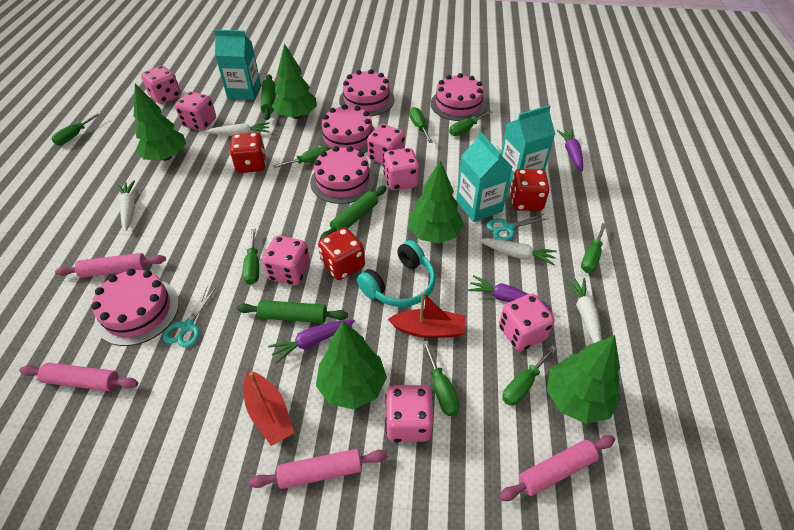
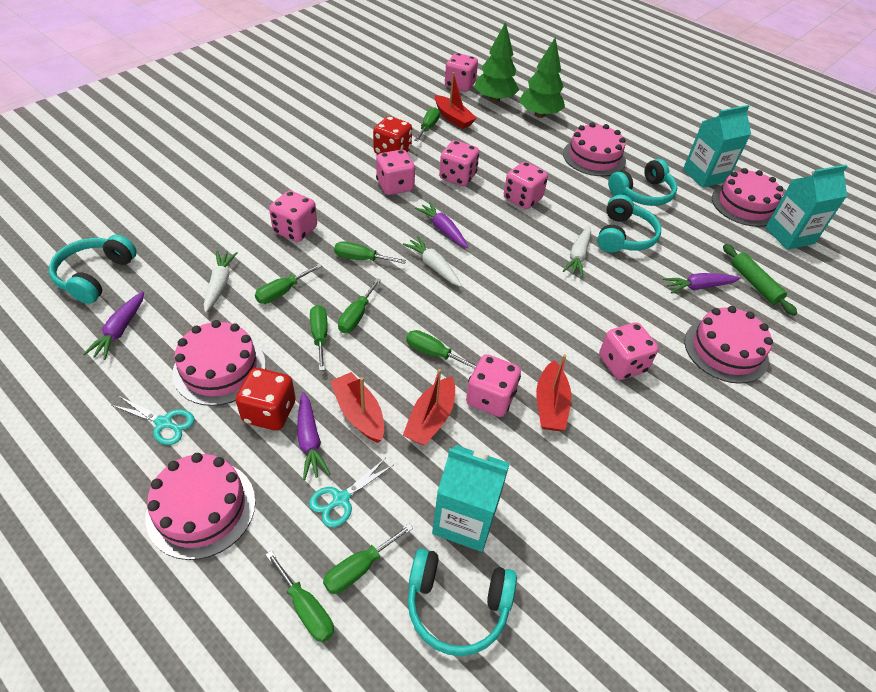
green rolling pin: [236,300,348,323] [261,74,275,120] [320,186,386,239] = 3 -> [723,244,797,316] = 1
green tree: [134,84,186,161] [272,43,317,119] [316,321,387,409] [408,160,464,243] [547,335,621,424] = 5 -> [474,22,519,102] [519,37,565,118] = 2
pink rolling pin: [19,363,138,391] [55,253,166,278] [249,449,388,489] [499,435,615,501] = 4 -> none = 0
purple carrot: [268,320,355,364] [468,275,552,310] [557,129,583,171] = 3 -> [83,291,144,360] [297,392,330,480] [415,202,468,248] [663,273,740,293] = 4
red boat: [244,371,294,446] [388,292,465,338] = 2 -> [330,372,384,443] [403,369,455,446] [435,72,477,129] [536,355,571,431] = 4
red dice: [230,132,266,173] [318,228,365,280] [510,169,550,211] = 3 -> [236,368,296,431] [373,116,412,154] = 2
turquoise headphones: [357,240,436,307] = 1 -> [49,235,137,304] [408,548,517,656] [597,195,661,253] [608,159,677,206] = 4
white carrot: [116,180,135,231] [206,122,270,136] [478,238,557,266] [565,278,602,343] = 4 -> [204,251,237,313] [403,236,462,287] [563,226,591,277] = 3

